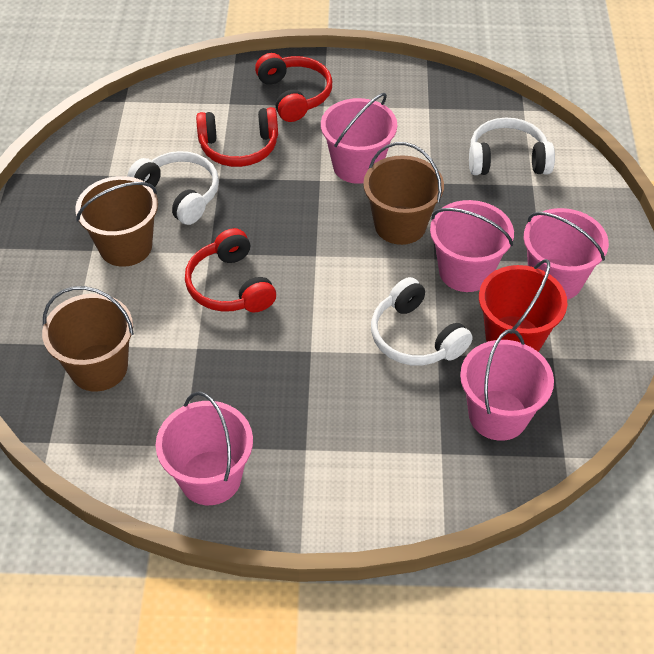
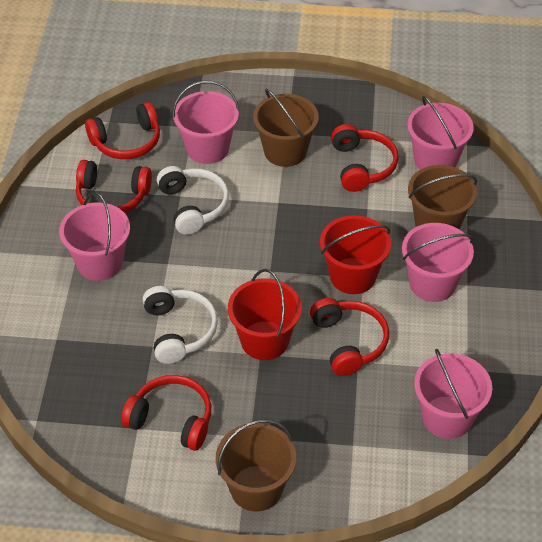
red bucket: [479,259,568,352] = 1 -> [228,269,302,360] [320,215,391,294] = 2
red headphones: [185,228,276,312] [196,107,278,167] [255,53,332,122] = 3 -> [76,160,152,213] [85,102,160,159] [121,375,211,451] [310,298,389,376] [331,124,398,192] = 5
white headphones: [127,151,219,225] [371,277,473,366] [469,118,555,175] = 3 -> [143,286,218,364] [157,166,229,235] = 2

